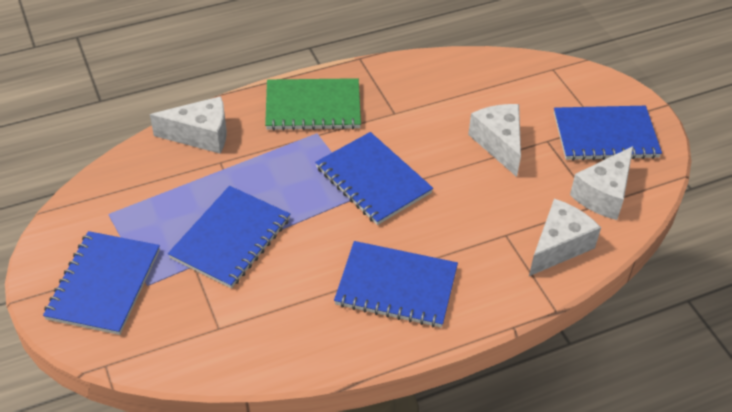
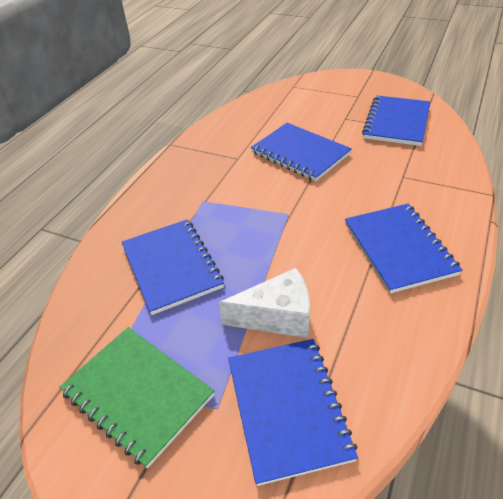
white cheese: [150,96,227,154] [468,104,521,177] [529,199,601,276] [570,146,633,220] = 4 -> [219,268,310,338] = 1

